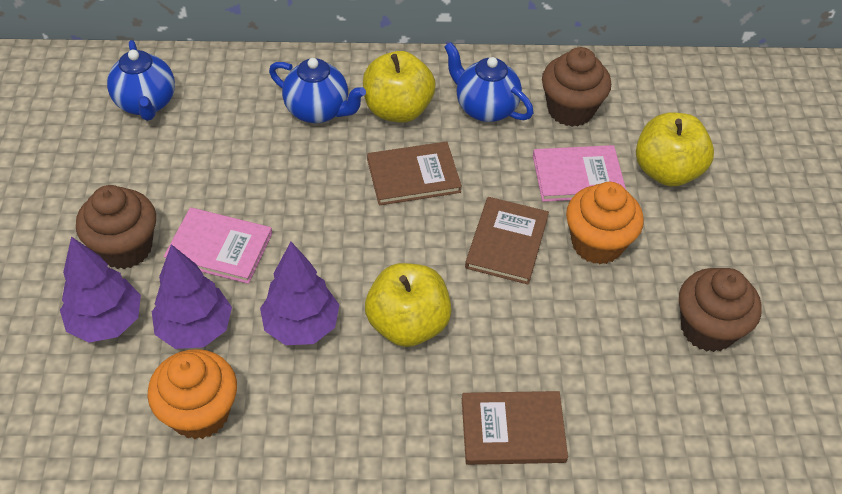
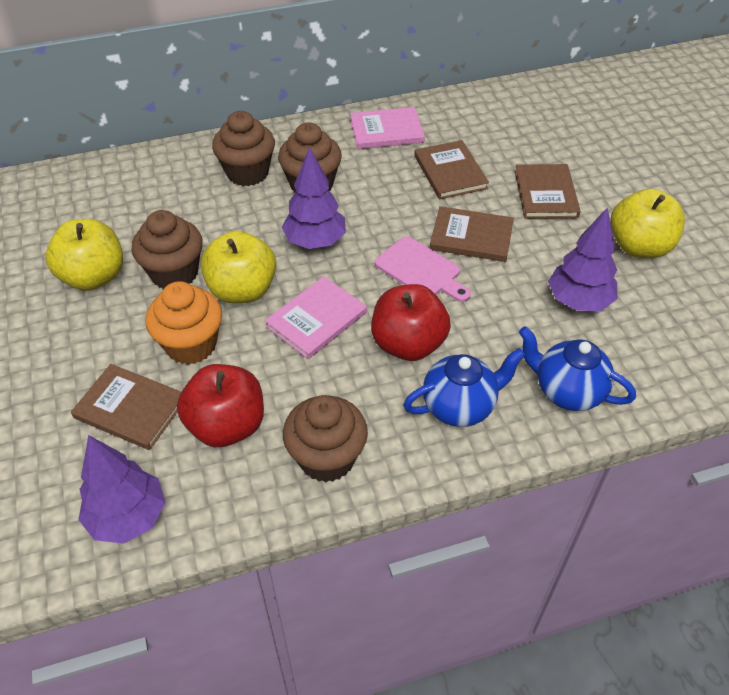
blue teapot: [107,40,175,121] [269,58,366,123] [444,42,533,122] = 3 -> [403,348,525,427] [519,326,636,411] = 2
brown book: [367,142,462,206] [462,391,568,465] [465,197,549,285] = 3 -> [71,364,181,450] [414,140,489,199] [430,206,514,262] [515,164,581,219] = 4
brown cupcake: [76,185,156,269] [542,47,611,127] [679,268,762,352] = 3 -> [132,210,203,289] [212,111,275,186] [278,122,342,193] [283,395,368,483] = 4
orange cupcake: [147,349,237,439] [566,182,644,264] = 2 -> [146,281,222,365] = 1
pink cutting board: none = 0 -> [375,236,471,302] = 1
red apple: none = 0 -> [177,364,264,447] [371,284,451,361] = 2

